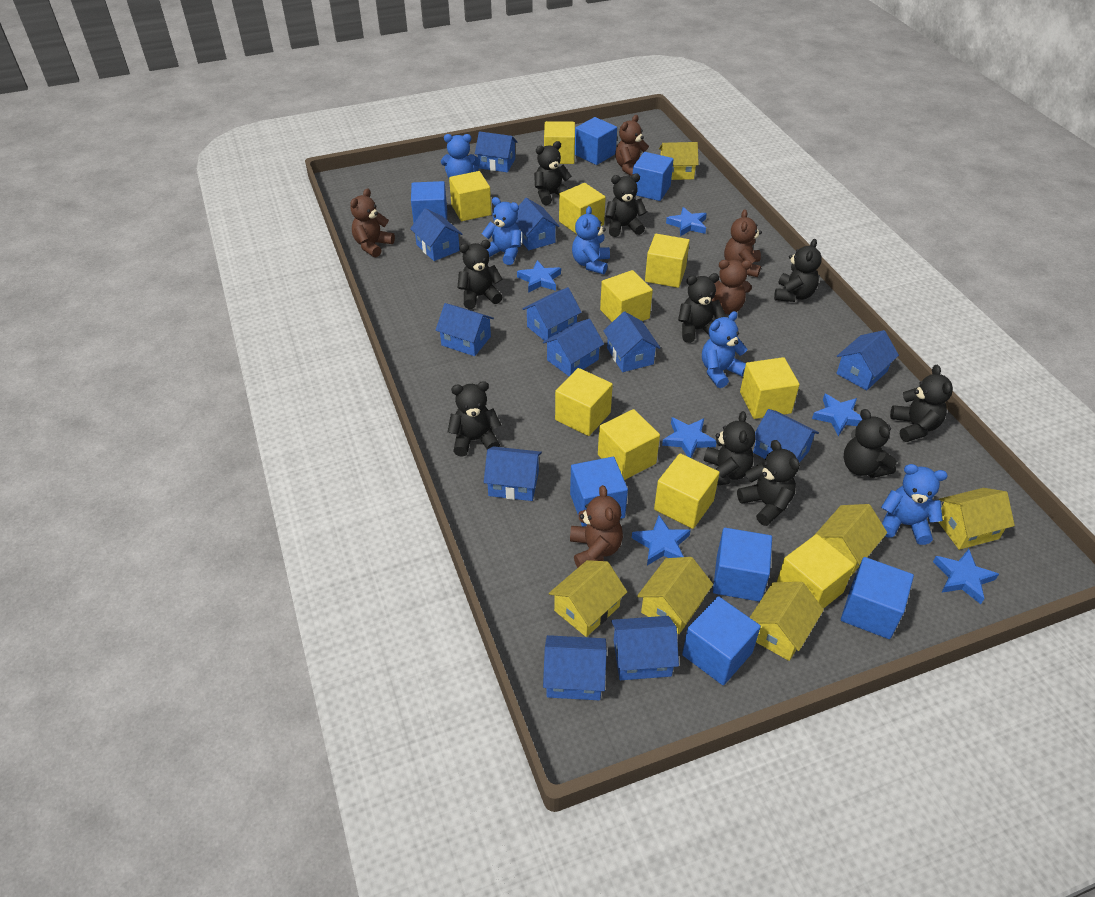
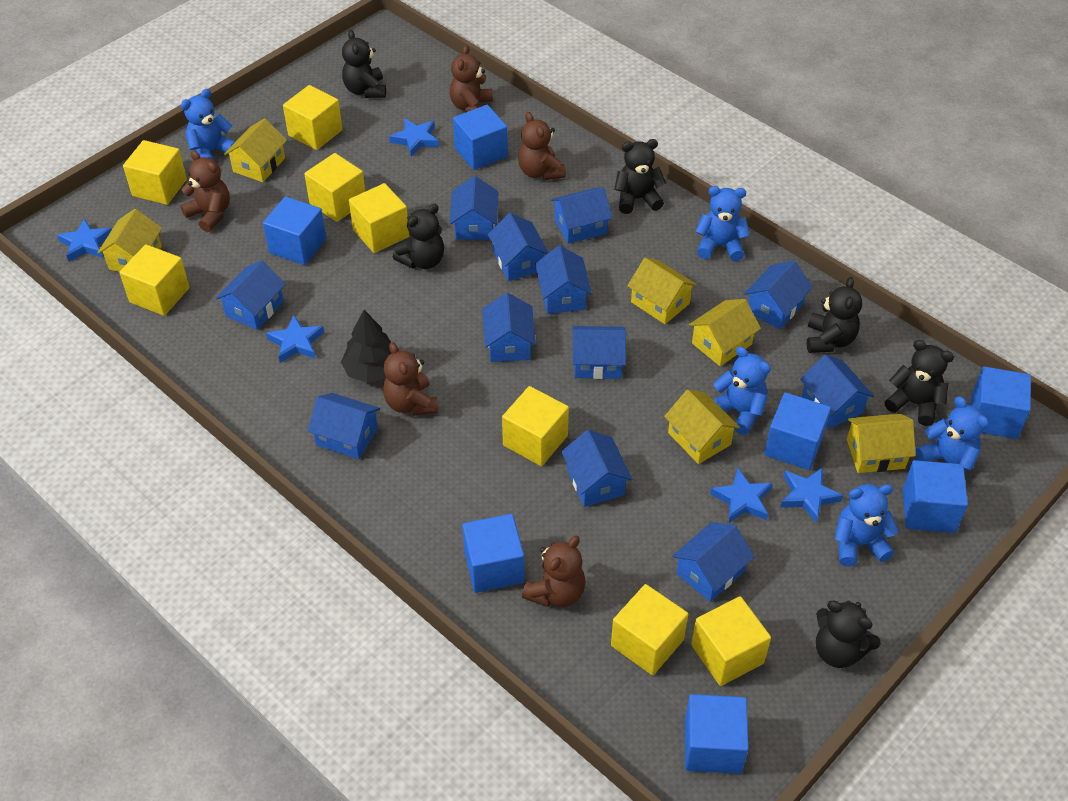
black teddy bear: [448,381,501,457] [457,240,502,309] [534,141,571,205] [605,173,647,237] [678,273,725,343] [704,411,756,485] [737,440,800,526] [774,239,822,302] [844,409,897,478] [890,365,953,442] = 10 -> [342,30,386,98] [393,204,444,269] [614,139,666,214] [807,277,862,353] [816,600,881,668] [885,340,954,426] = 6
black tree: none = 0 -> [341,310,399,383] = 1
blue star: [517,260,561,293] [632,515,691,565] [662,417,716,458] [666,207,707,236] [812,394,863,436] [933,549,999,604] = 6 -> [57,218,112,262] [266,315,324,363] [389,118,439,157] [710,468,773,523] [780,468,843,523] = 5
yellow cube: [449,171,491,221] [544,121,575,164] [555,368,613,436] [559,183,606,234] [598,409,660,480] [600,270,653,322] [645,234,690,288] [654,453,720,529] [740,357,800,419] [777,534,855,609] = 10 -> [119,244,190,316] [123,140,187,205] [283,85,343,150] [304,153,365,222] [349,183,409,253] [502,386,569,466] [611,584,688,675] [691,596,771,686] = 8

